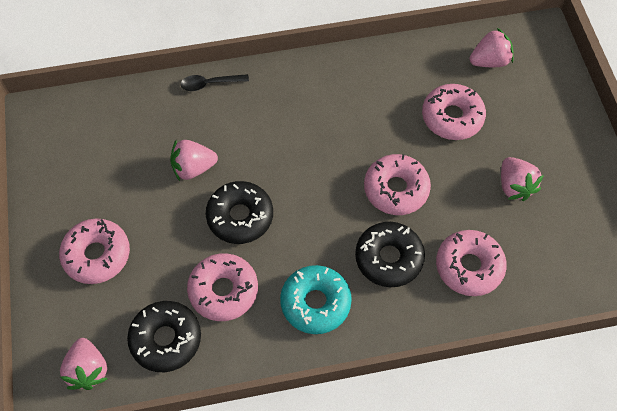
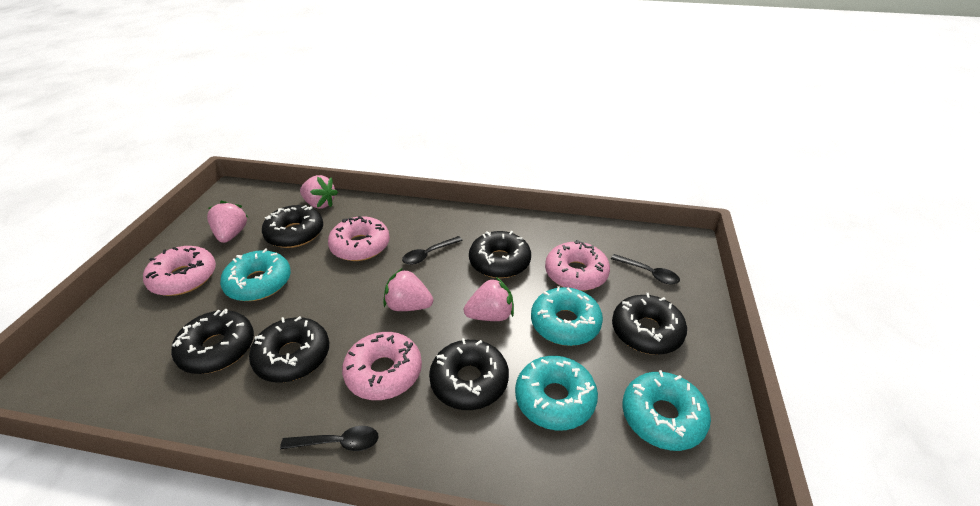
black donut: [127,301,201,372] [206,181,273,244] [355,222,425,287] = 3 -> [171,309,254,374] [249,316,329,383] [262,205,323,248] [429,338,509,410] [469,231,531,278] [612,293,687,355] = 6
black spoon: [180,74,249,91] = 1 -> [280,426,379,451] [402,236,463,265] [611,254,680,284] = 3
pink donut: [59,218,130,284] [187,253,258,321] [364,154,431,215] [422,84,486,140] [436,230,507,296] = 5 -> [143,246,216,296] [328,216,390,261] [342,332,422,400] [545,240,610,291] = 4
turquoise donut: [280,265,352,334] = 1 -> [220,249,291,301] [515,356,598,430] [531,286,603,346] [622,370,711,451] = 4

